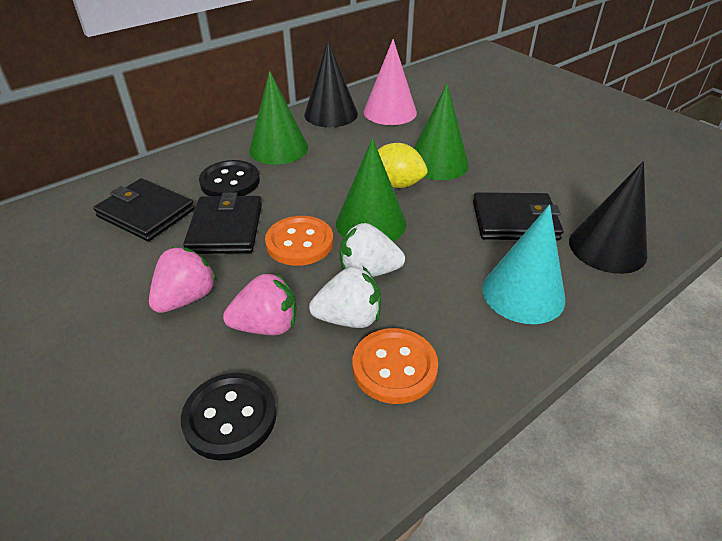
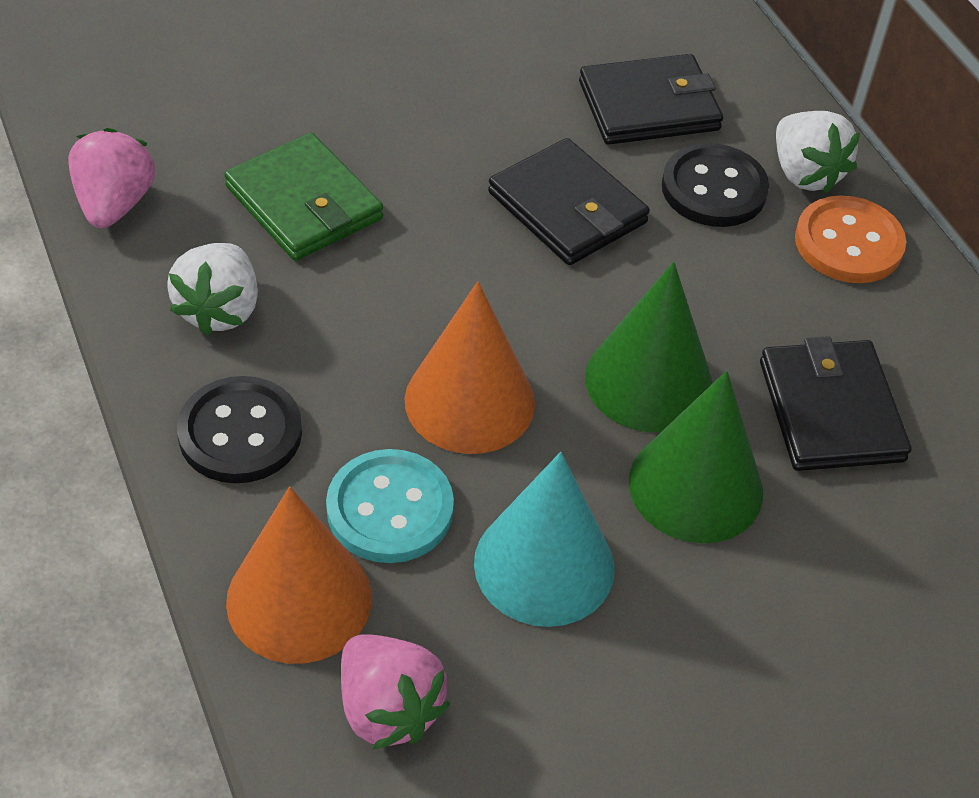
black cone: [304,41,358,127] [569,161,647,274] = 2 -> none = 0
green cone: [249,71,308,165] [336,138,406,241] [414,84,469,180] = 3 -> [585,262,712,432] [629,371,763,543] = 2
green wallet: none = 0 -> [224,133,383,261] = 1
orange button: [265,216,333,266] [353,328,438,404] = 2 -> [795,195,906,283] = 1
orange cone: none = 0 -> [226,487,372,664] [404,281,535,454] = 2
pink cone: [364,39,417,125] = 1 -> none = 0
turquoise button: none = 0 -> [326,449,454,563] = 1
yellow lemon: [378,143,428,188] = 1 -> none = 0

